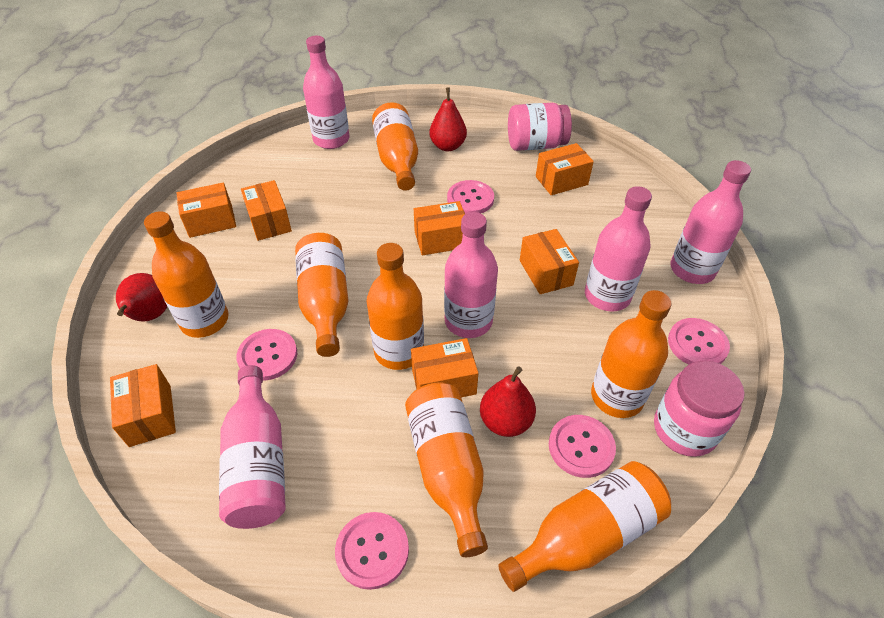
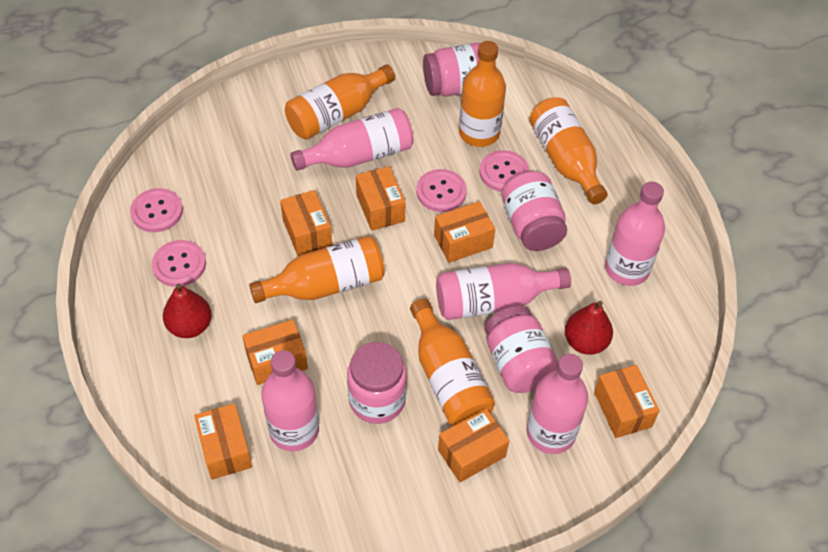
orange bottle: [144,211,229,338] [295,233,349,357] [367,243,424,370] [372,102,418,191] [405,382,488,557] [498,461,671,592] [591,290,672,418] = 7 -> [249,236,385,303] [285,64,395,140] [410,299,495,426] [459,41,506,147] [529,97,608,204] = 5
pink button: [236,329,297,381] [335,512,409,590] [447,180,494,214] [549,415,616,478] [668,318,730,365] = 5 -> [130,188,183,232] [152,240,206,287] [416,169,467,212] [479,150,529,192] = 4
pink jar: [508,103,572,151] [654,360,745,457] = 2 -> [347,342,407,424] [423,43,481,97] [485,306,558,393] [502,171,567,251] = 4
red pear: [116,273,167,322] [429,87,467,151] [480,367,536,437] = 3 -> [163,283,212,338] [565,301,613,355] = 2

